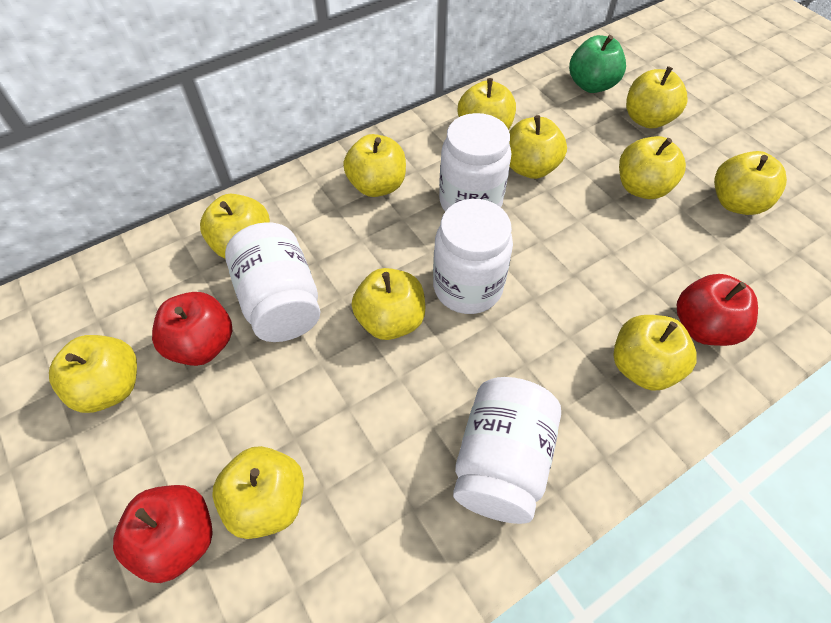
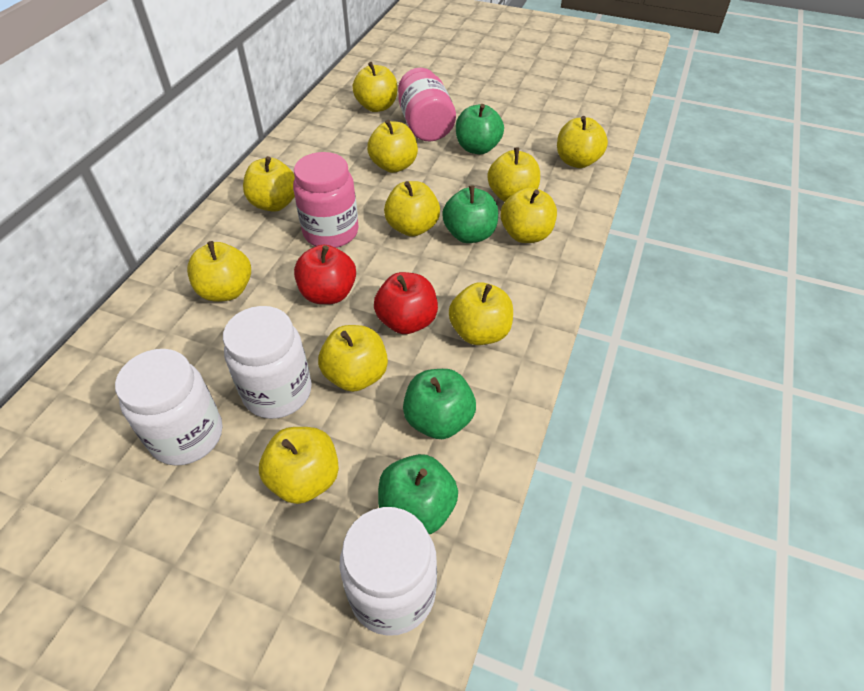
green apple: [569,35,626,93] = 1 -> [378,454,458,534] [403,369,476,439] [442,185,498,243] [456,104,504,154] = 4
pink jar: none = 0 -> [293,152,359,248] [398,68,456,141] = 2
red apple: [113,485,213,583] [152,292,232,366] [677,274,758,346] = 3 -> [294,245,356,304] [374,272,438,334] = 2
white jar: [225,222,320,342] [433,199,513,314] [439,113,511,212] [453,377,561,524] = 4 -> [115,349,222,466] [223,306,312,419] [340,507,437,636] = 3

